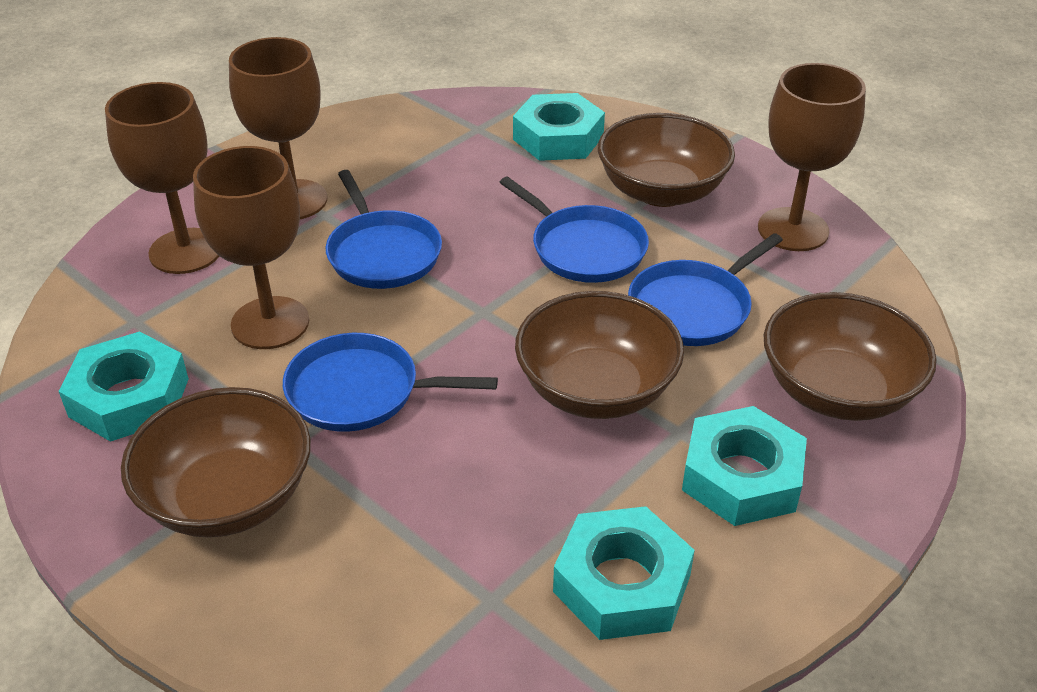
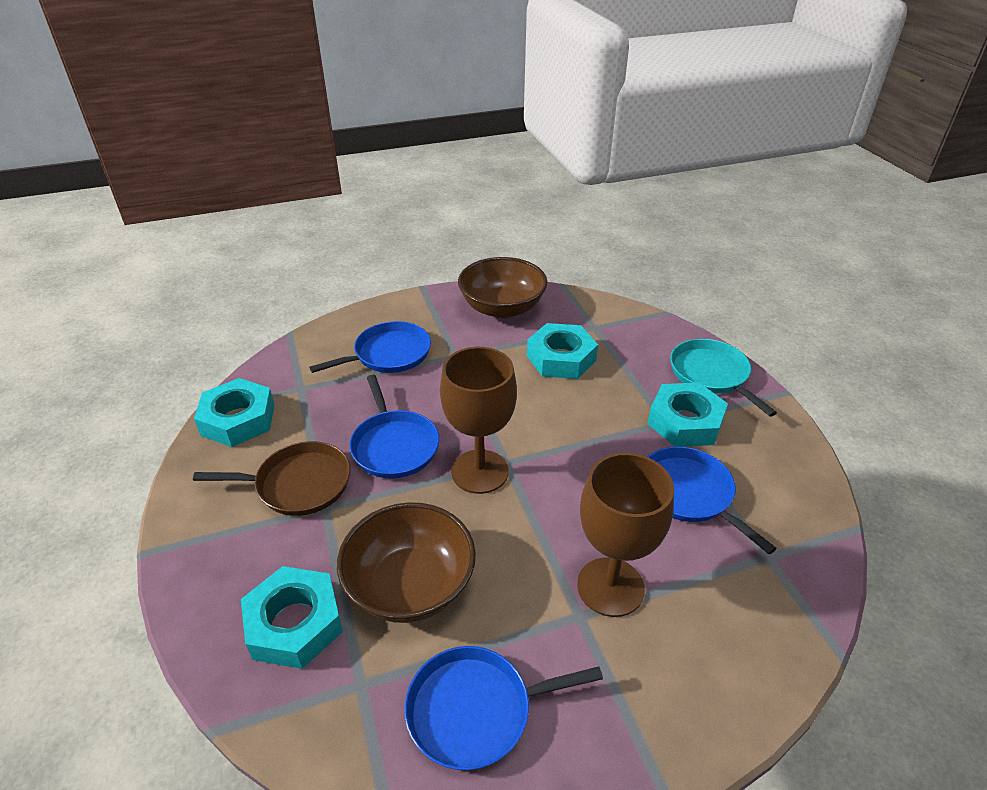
brown bowl: [121,387,311,538] [515,291,684,419] [598,113,735,207] [764,292,937,421] = 4 -> [337,502,476,623] [458,257,547,318] = 2
brown goblet: [105,82,219,274] [193,146,309,349] [229,37,327,219] [758,63,866,251] = 4 -> [440,347,517,494] [577,453,674,617] = 2
brown pan: none = 0 -> [193,441,350,516] = 1
turquoise pan: none = 0 -> [670,339,777,417] = 1

